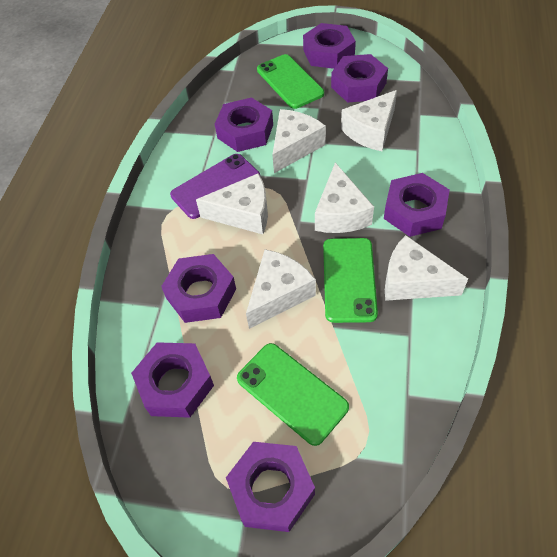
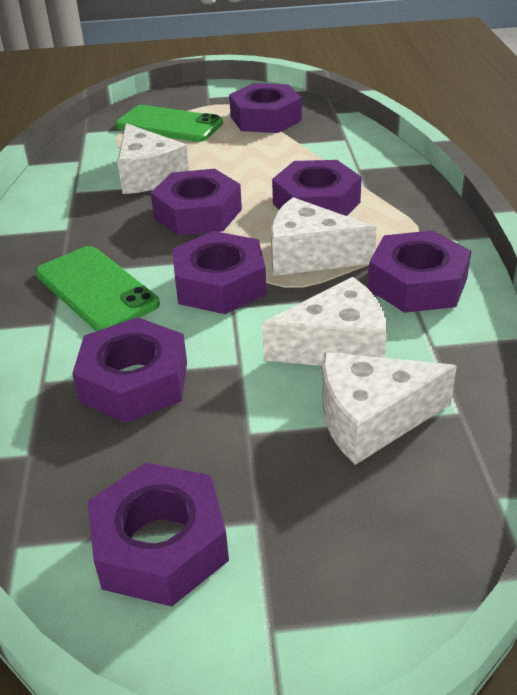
green phone: [237,343,349,446] [257,54,324,109] [323,238,378,323] = 3 -> [36,246,160,331] [116,105,223,142] = 2
purple phone: [170,154,260,219] = 1 -> none = 0
white cheese: [196,173,268,234] [246,249,316,329] [272,109,326,173] [315,163,374,233] [341,90,397,151] [385,235,468,301] = 6 -> [117,123,189,194] [262,277,387,366] [271,197,377,276] [322,352,457,465] = 4

